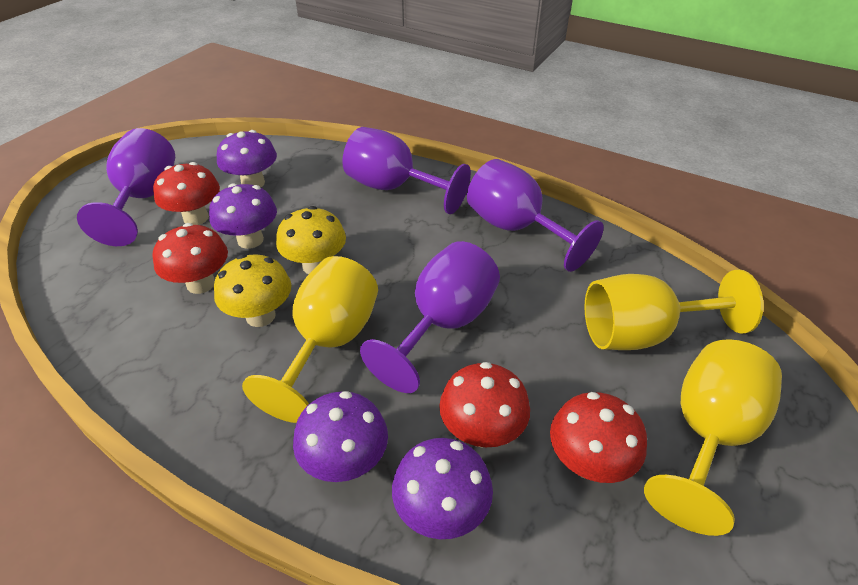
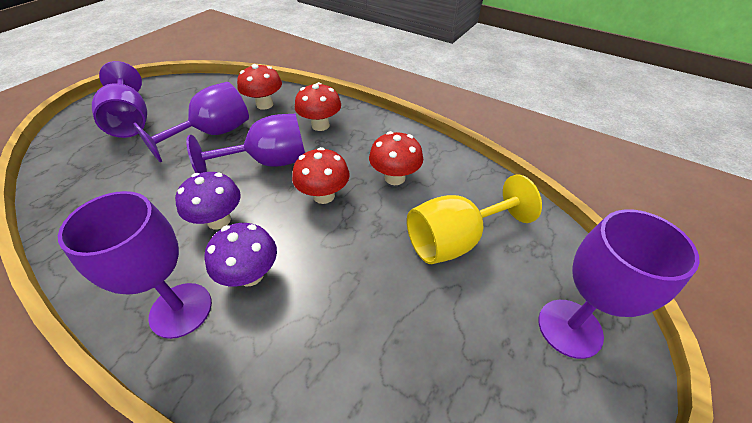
purple goblet: [77,128,175,246] [342,127,471,214] [360,241,500,393] [467,159,604,272] = 4 -> [58,191,212,339] [92,61,147,138] [133,82,249,162] [186,114,305,173] [538,209,700,359] = 5
purple mushroom: [209,183,277,249] [217,130,277,188] [293,391,388,482] [392,438,493,539] = 4 -> [175,172,241,229] [204,223,277,286] = 2
yellow goblet: [242,256,378,423] [584,270,763,350] [644,339,782,536] = 3 -> [407,175,542,264] = 1
yellow mushroom: [214,254,291,327] [276,206,346,274] = 2 -> none = 0

